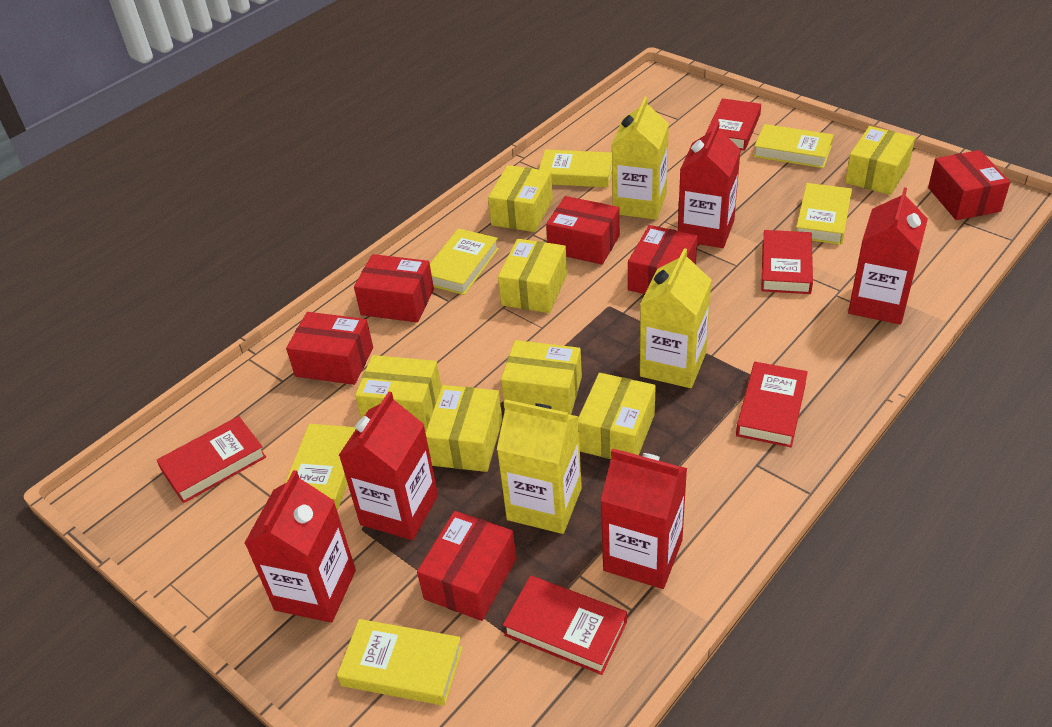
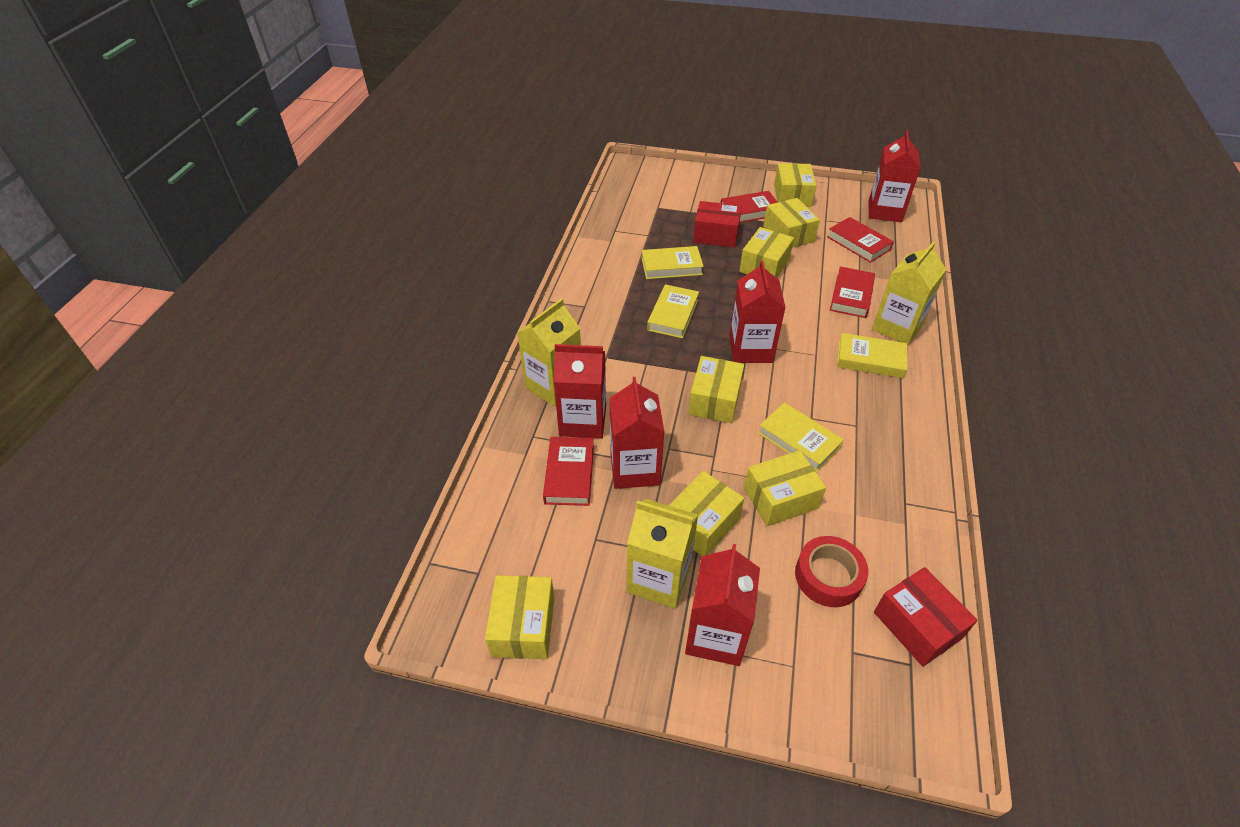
red book: [156,416,266,503] [503,575,627,675] [705,98,761,151] [736,362,808,447] [761,230,813,294] = 5 -> [543,437,594,506] [721,191,778,223] [827,217,894,263] [830,266,875,318] = 4
red box: [286,312,373,385] [354,254,434,323] [417,511,517,621] [546,196,620,265] [628,225,698,294] [928,150,1010,220] = 6 -> [693,201,742,248] [874,567,977,667] = 2
red tape: none = 0 -> [795,536,868,607] = 1
yellow book: [285,424,356,510] [337,619,463,706] [430,228,499,295] [539,149,612,188] [754,124,834,168] [796,183,852,245] = 6 -> [642,246,704,279] [647,284,699,338] [758,402,844,472] [837,333,907,378] = 4

